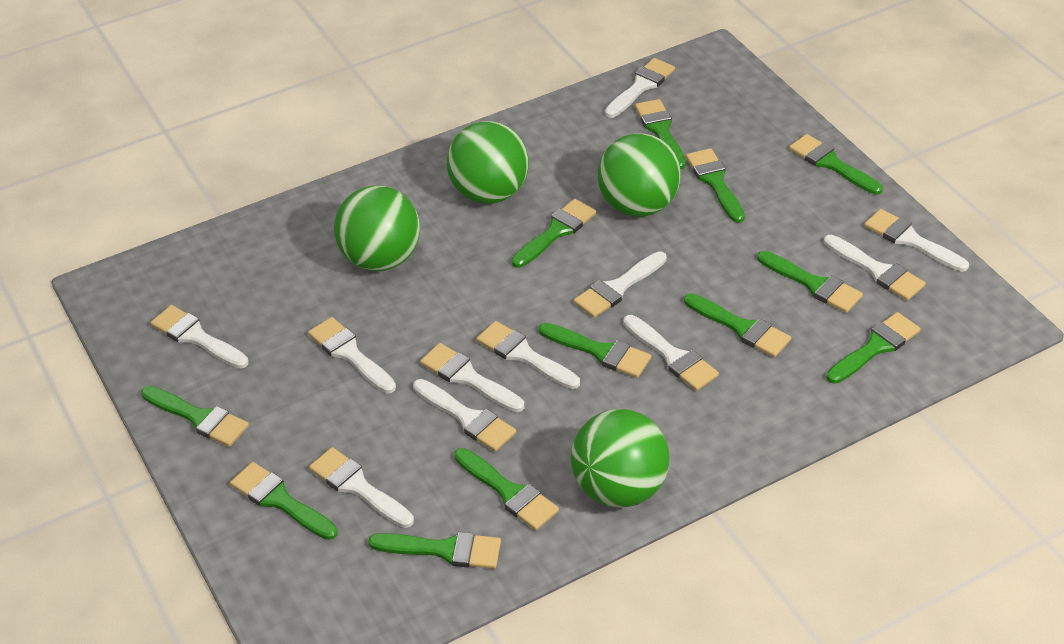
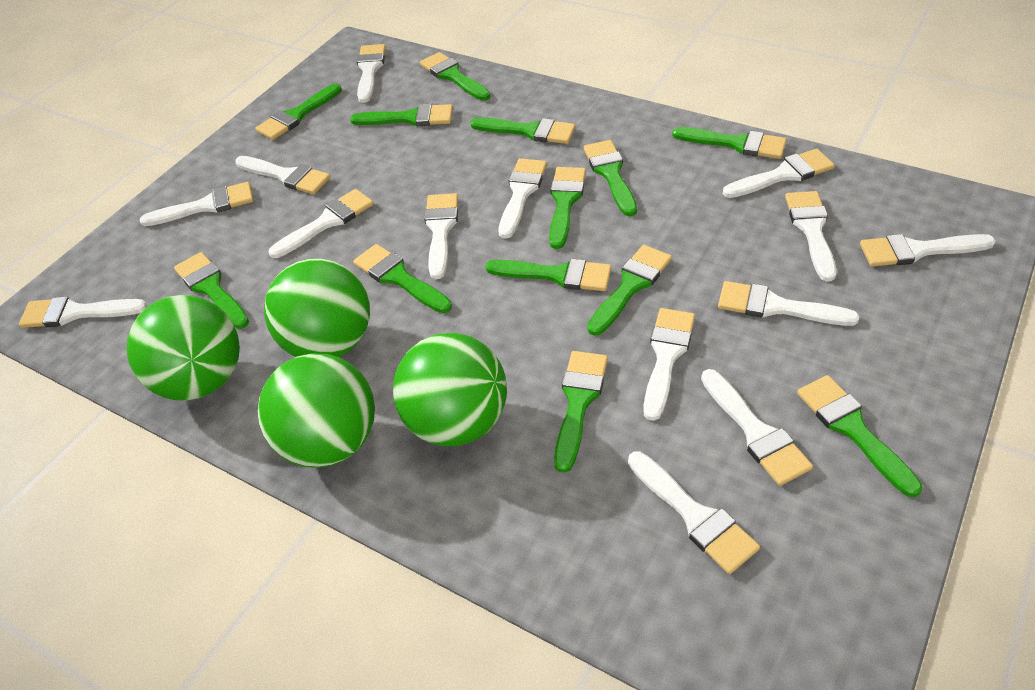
green brush: [141,386,249,447] [230,462,338,540] [368,532,501,569] [454,448,559,530] [512,199,596,268] [539,323,651,378] [635,99,686,169] [684,293,791,357] [686,148,745,223] [757,251,863,313] [789,134,883,195] [826,312,921,384] = 12 -> [174,252,249,329] [255,83,342,140] [350,104,453,126] [353,244,452,313] [420,52,490,101] [470,117,575,144] [485,259,611,291] [549,167,586,249] [554,351,608,473] [584,140,637,216] [587,245,672,336] [672,127,787,159] [797,375,922,497] = 13
white brush: [150,305,249,369] [308,317,396,393] [309,447,414,528] [413,379,516,452] [420,343,524,412] [476,321,580,389] [574,251,667,318] [605,58,675,118] [623,315,719,391] [824,235,926,301] [864,209,969,272] = 11 -> [19,296,147,328] [140,182,253,226] [235,156,331,194] [269,189,374,258] [357,44,386,103] [424,193,458,279] [499,158,547,239] [628,451,760,574] [643,308,695,421] [701,369,813,486] [718,281,859,326] [723,149,835,198] [785,191,836,282] [860,234,995,267] = 14

